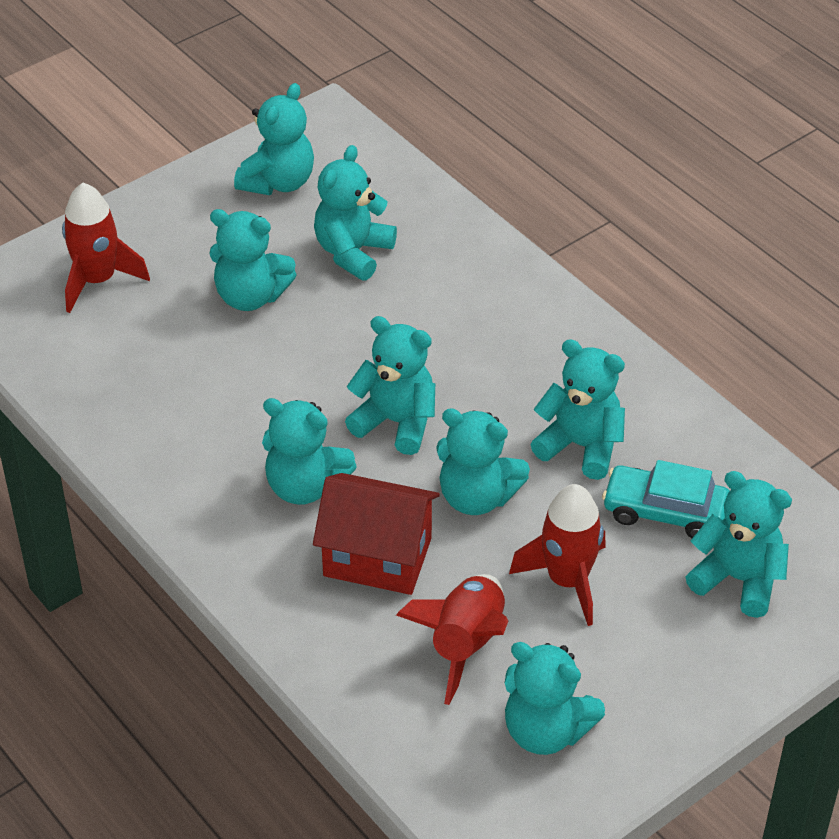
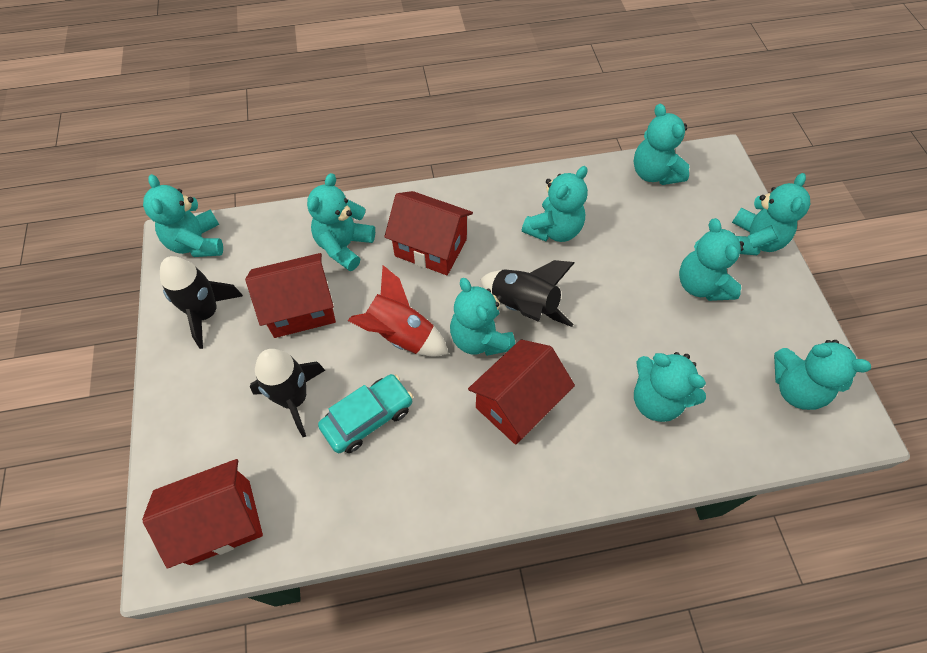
black rocket: none = 0 -> [160,256,243,349] [250,349,325,437] [480,260,575,327] = 3
red house: [313,473,440,595] = 1 -> [142,459,263,569] [245,253,336,338] [384,191,473,275] [468,339,575,445] = 4
red rocket: [62,183,150,313] [396,574,508,705] [509,484,606,626] = 3 -> [348,265,449,357] = 1

